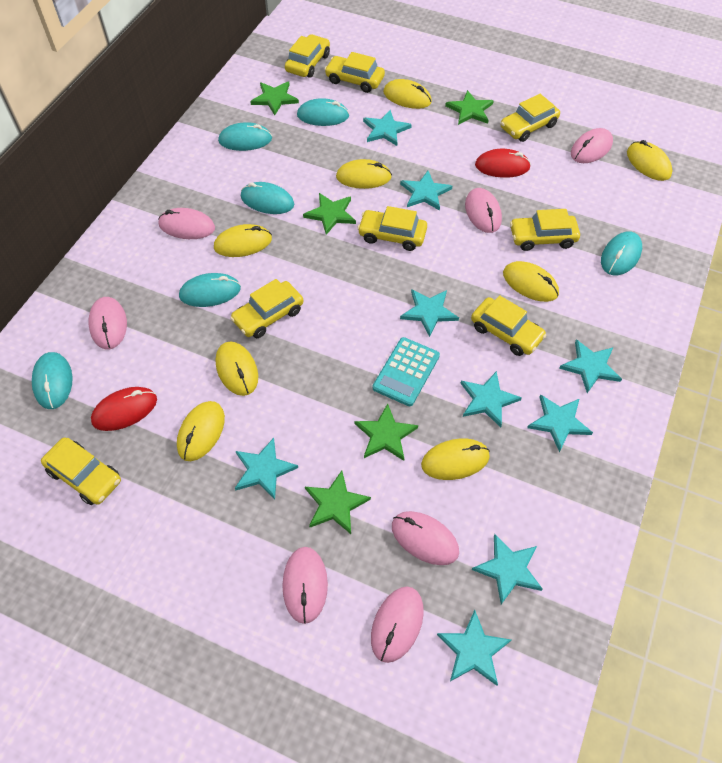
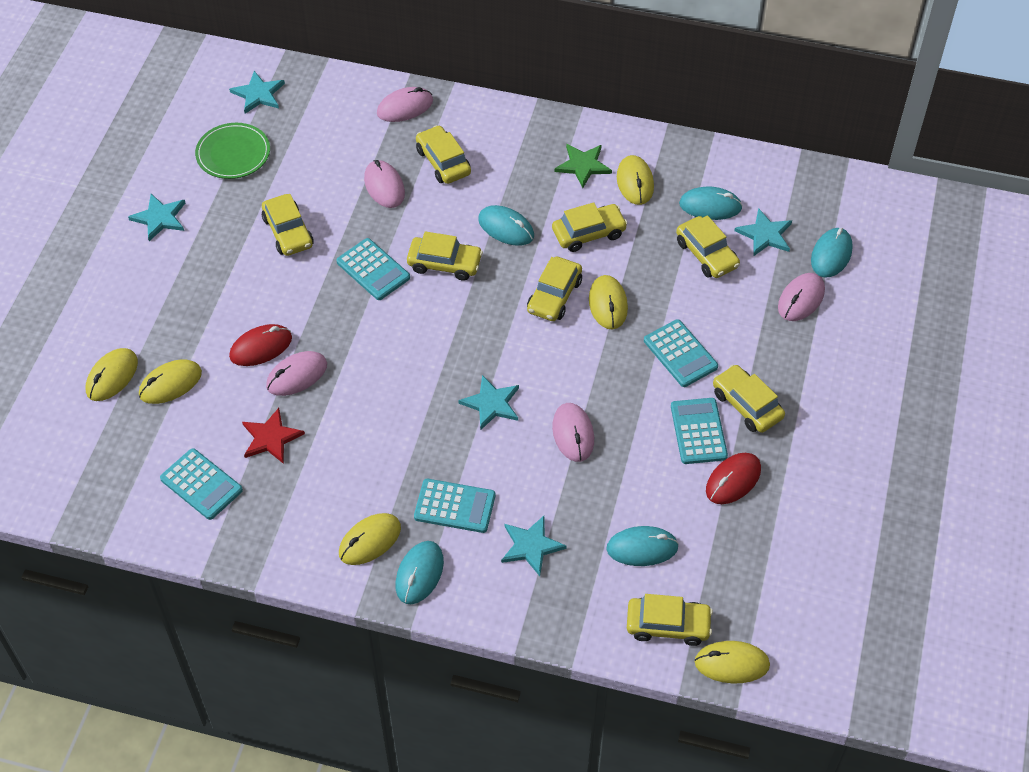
green plate: none = 0 -> [195,123,270,179] = 1
green star: [250,81,299,115] [303,193,356,235] [305,471,371,534] [354,403,418,461] [445,90,493,125] = 5 -> [555,144,612,188] = 1
pink mouse: [88,297,127,349] [158,208,215,239] [282,547,328,624] [371,586,424,663] [392,511,459,565] [465,188,502,233] [571,128,613,163] = 7 -> [266,351,327,396] [364,160,405,208] [377,87,433,122] [552,403,594,462] [778,273,825,321] = 5
red star: none = 0 -> [242,408,305,464] = 1
turquoise calculator: [373,337,440,406] = 1 -> [160,448,243,520] [336,238,410,300] [414,479,495,533] [644,319,718,387] [671,398,728,464] = 5
turquoise mouse: [32,352,73,409] [179,273,241,307] [218,122,272,151] [241,182,294,214] [297,98,349,126] [601,232,642,275] = 6 -> [395,541,444,604] [478,205,534,246] [606,526,679,566] [679,187,743,220] [811,228,853,278] = 5
turquoise star: [235,438,298,500] [363,110,412,146] [400,171,452,211] [400,289,459,337] [437,610,511,686] [461,371,522,427] [472,534,543,604] [527,395,593,452] [559,339,622,393] = 9 -> [128,194,185,241] [229,71,285,114] [458,375,519,430] [501,516,567,576] [734,208,792,256] = 5
yellow mouse: [177,401,225,461] [214,224,272,257] [216,341,258,396] [336,159,392,189] [383,79,432,109] [421,438,490,480] [503,261,559,302] [627,140,673,181] = 8 -> [86,348,138,401] [139,359,202,404] [339,513,401,565] [589,275,628,329] [617,155,654,205] [694,641,770,683] = 6

